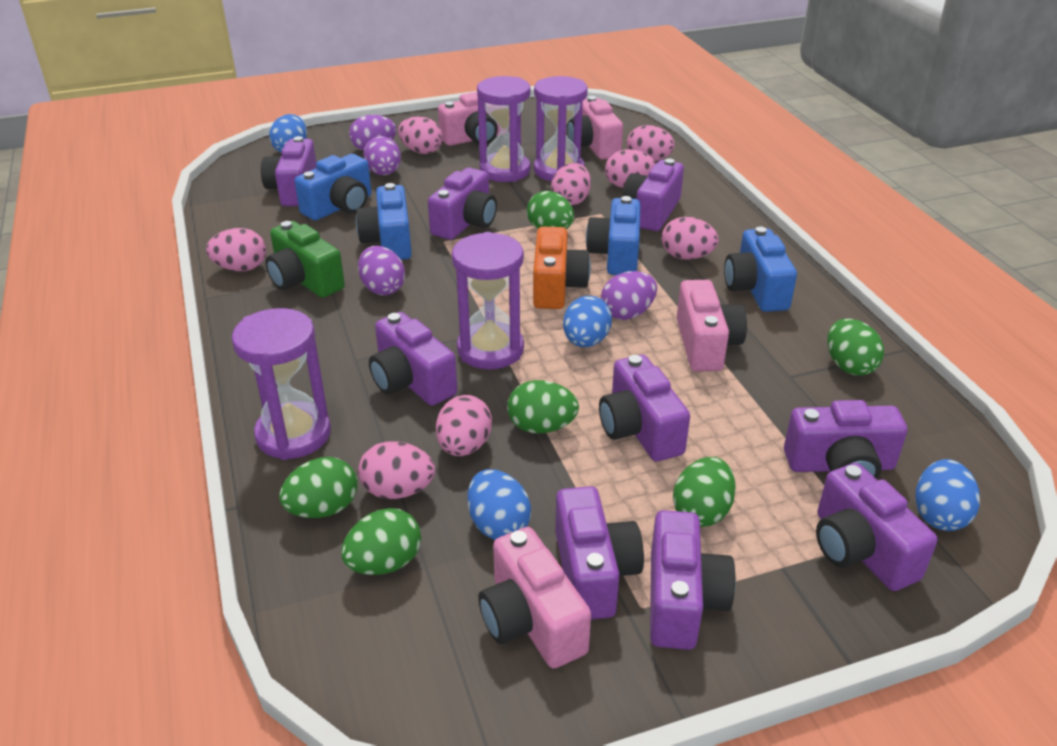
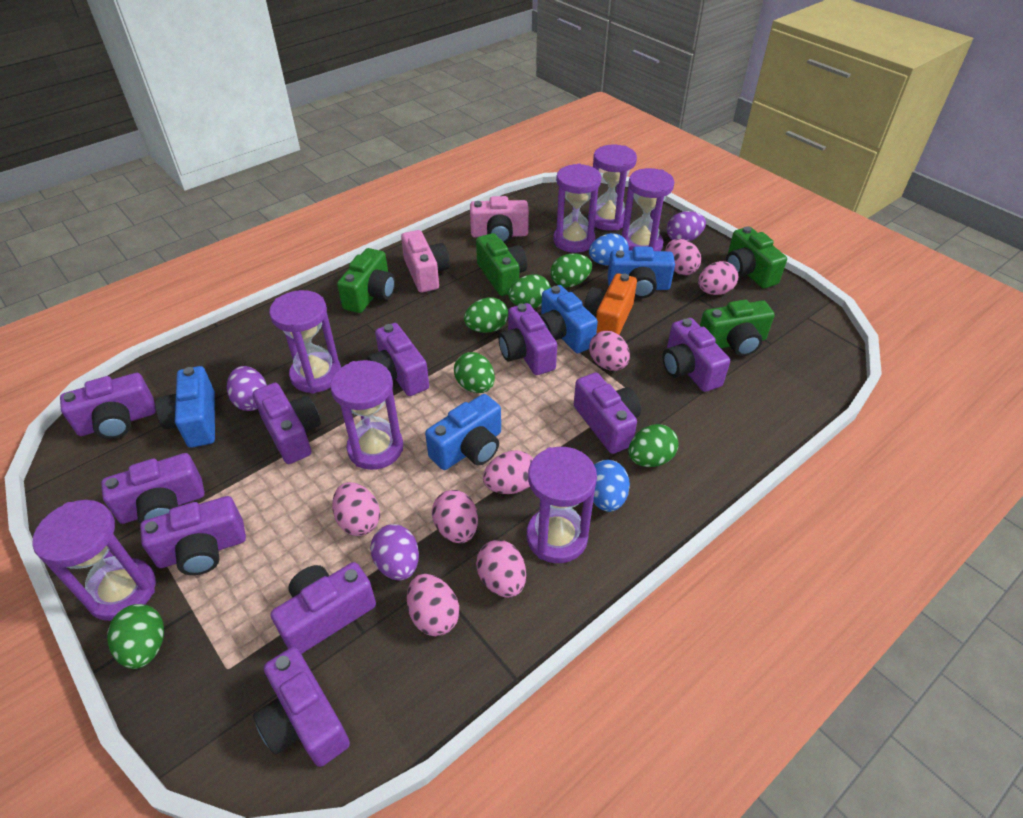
blue egg: [269,114,307,153] [468,469,531,540] [563,296,612,347] [915,459,980,531] = 4 -> [589,233,629,266] [593,460,630,512] = 2
green camera: [265,221,345,298] = 1 -> [337,248,395,313] [476,233,527,296] [700,300,775,356] [726,226,787,288] = 4
pink camera: [438,92,501,146] [478,527,591,669] [567,96,623,159] [677,280,747,372] = 4 -> [401,230,450,293] [470,196,529,243] = 2
purple camera: [261,136,316,206] [369,312,457,406] [428,168,497,240] [555,486,644,620] [599,355,690,462] [623,159,684,231] [650,510,736,650] [784,400,907,479] [816,463,938,591] = 9 -> [60,373,156,439] [101,453,205,524] [140,496,246,575] [253,383,321,464] [253,647,350,767] [271,562,376,654] [367,323,429,396] [499,303,557,375] [574,373,641,454] [663,318,730,392] = 10
purple egg: [349,115,396,151] [358,246,405,295] [363,136,401,175] [601,271,657,320] = 4 -> [227,366,267,411] [370,524,419,581] [667,211,706,241] = 3
purple hourglass: [232,308,331,460] [452,232,524,370] [477,76,530,182] [534,76,588,181] = 4 -> [32,500,156,621] [269,290,341,394] [330,360,403,470] [527,447,597,563] [553,164,601,253] [588,145,637,231] [622,168,674,251] = 7

